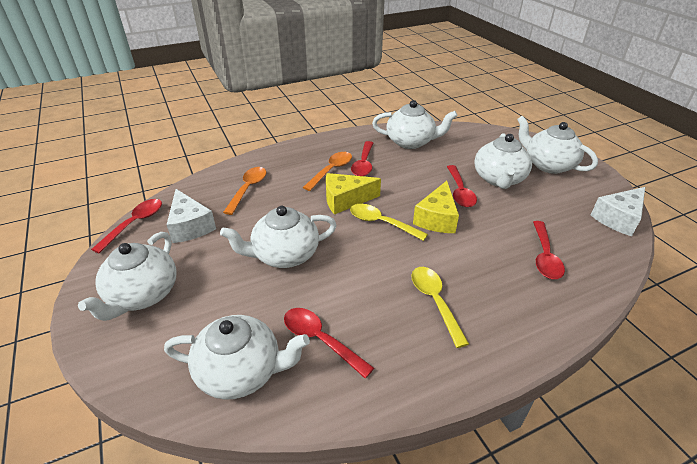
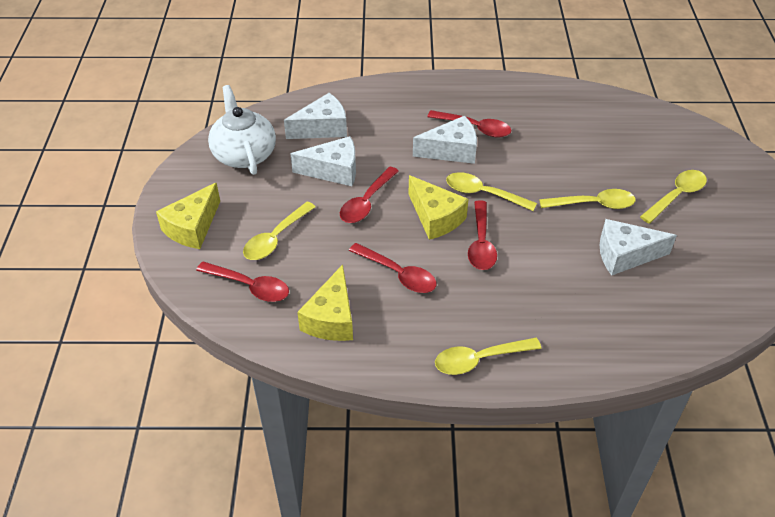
orange spoon: [223,167,266,215] [303,152,352,191] = 2 -> none = 0
white cheese: [167,189,216,243] [591,187,645,236] = 2 -> [284,93,347,139] [290,136,356,186] [413,116,477,164] [600,219,677,276] = 4
white teapot: [78,232,176,321] [164,315,310,400] [220,206,337,268] [372,100,457,149] [474,133,532,189] [517,116,598,174] = 6 -> [208,85,276,175] = 1
yellow cheese: [326,173,381,214] [413,181,459,233] = 2 -> [156,182,220,249] [297,264,353,341] [408,175,469,240] = 3
yellow spoon: [350,204,428,241] [411,267,469,348] = 2 -> [243,201,316,260] [435,338,541,375] [446,172,537,211] [539,189,635,209] [640,170,707,224] = 5

